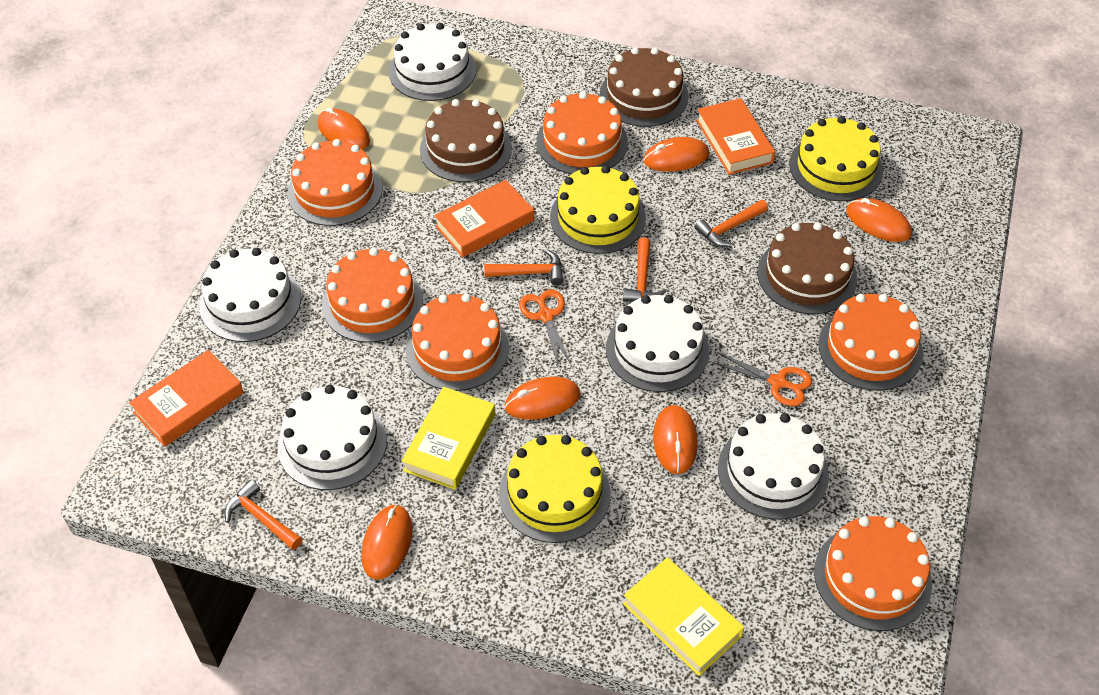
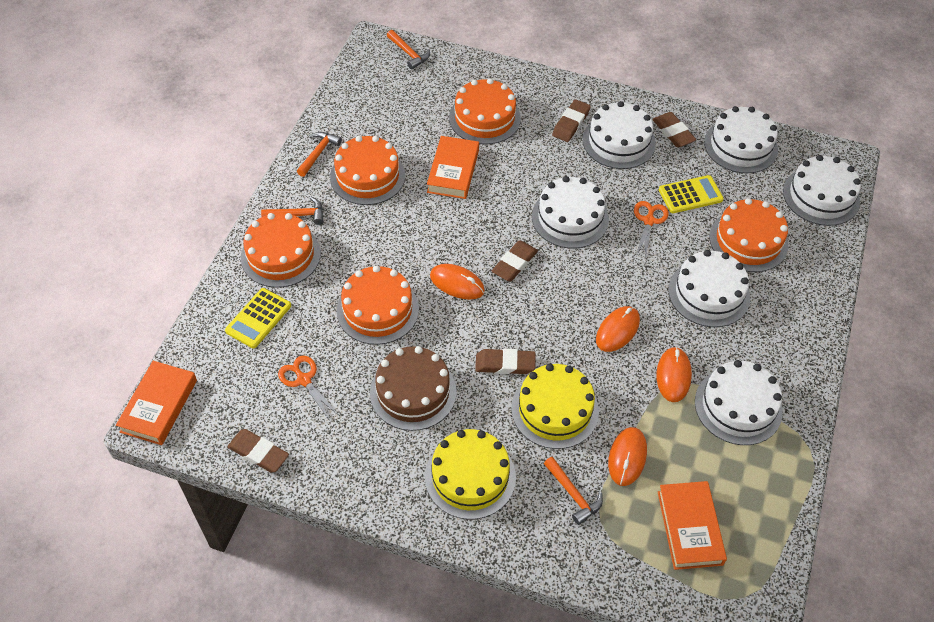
brown cake: [420,99,512,182] [600,47,689,127] [757,222,857,314] = 3 -> [370,346,457,431] = 1
brown eraser: none = 0 -> [227,429,289,473] [475,349,536,374] [492,240,538,281] [552,99,591,142] [652,112,696,147] = 5
orange cake: [287,139,382,226] [322,248,423,343] [406,293,509,391] [536,92,628,174] [814,516,932,631] [818,294,923,391] = 6 -> [241,213,321,288] [330,136,405,205] [337,265,419,345] [449,78,521,144] [709,198,788,272] = 5
orange mouse: [318,108,370,150] [361,504,413,579] [505,377,580,420] [643,137,709,172] [653,405,698,474] [846,198,912,242] = 6 -> [430,264,485,300] [596,306,640,352] [608,427,647,486] [656,347,692,402] = 4
white cake: [199,248,301,342] [277,385,387,490] [389,23,476,101] [606,295,709,392] [718,413,829,520] = 5 -> [532,176,609,248] [583,101,656,169] [668,250,750,327] [695,360,783,445] [704,106,778,173] [783,155,861,226] = 6
yellow book: [402,387,495,490] [623,557,744,676] = 2 -> none = 0
yellow cake: [499,435,611,543] [550,166,646,254] [789,116,883,202] = 3 -> [425,429,516,519] [511,364,599,449] = 2
yellow calculator: none = 0 -> [225,288,291,348] [659,175,724,213] = 2

